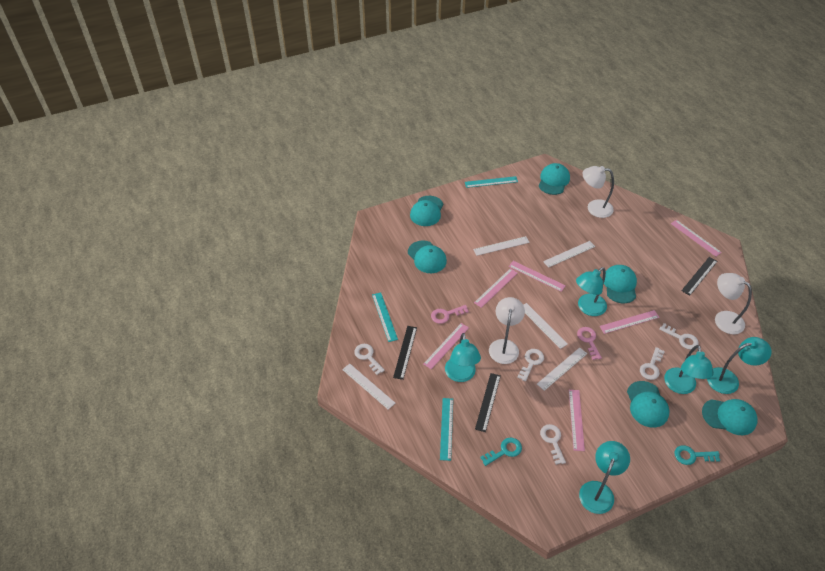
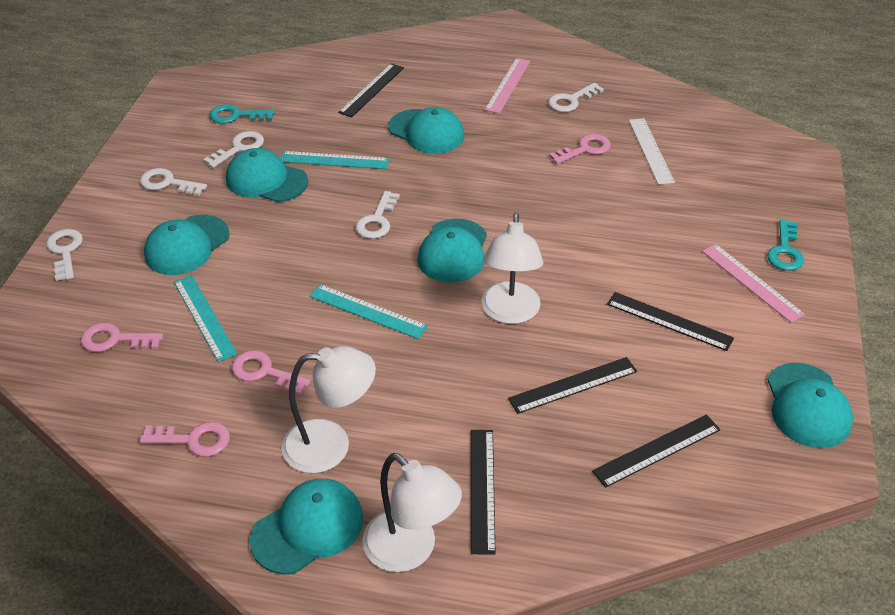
black ruler: [393,326,417,380] [475,373,501,432] [681,257,718,296] = 3 -> [338,63,404,117] [471,430,496,555] [508,357,637,414] [592,415,720,488] [607,292,734,351] = 5
pink key: [431,305,469,324] [577,327,602,360] = 2 -> [81,323,163,352] [140,422,230,457] [232,351,310,395] [549,134,611,164] = 4
pink ruler: [423,323,469,369] [474,268,517,308] [509,261,566,292] [569,390,585,451] [599,310,659,334] [671,220,722,256] = 6 -> [485,58,531,113] [702,244,805,323] = 2
turquoise lamp: [445,333,481,382] [576,267,607,316] [579,441,630,514] [664,345,714,394] [707,337,772,394] = 5 -> none = 0
white ruler: [342,364,395,410] [473,236,530,256] [523,303,568,349] [537,347,587,391] [543,241,595,268] = 5 -> [629,118,675,185] = 1

